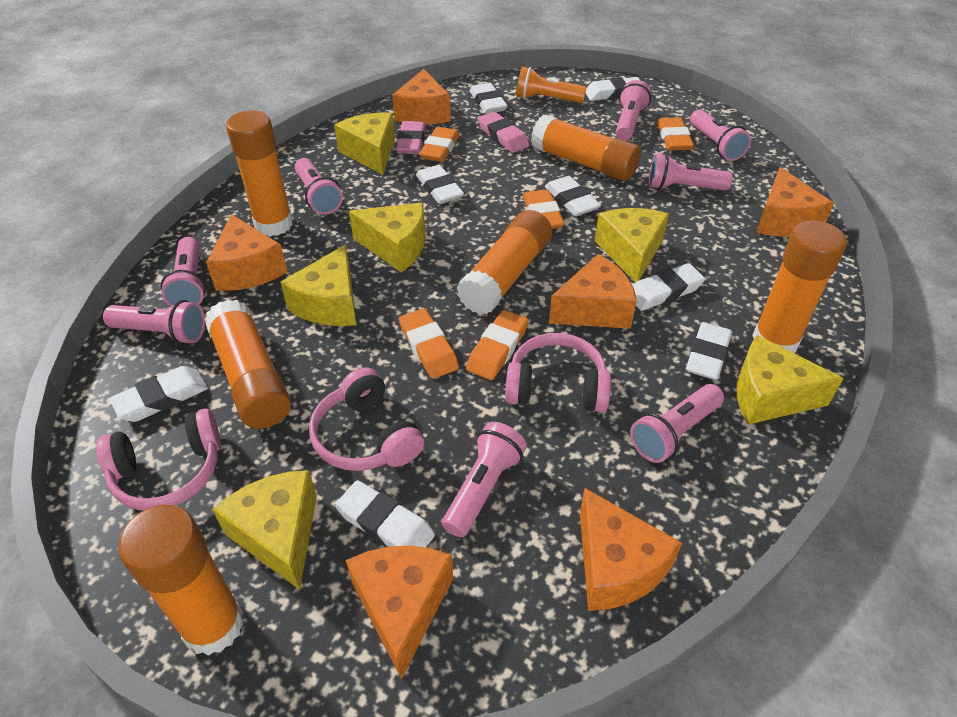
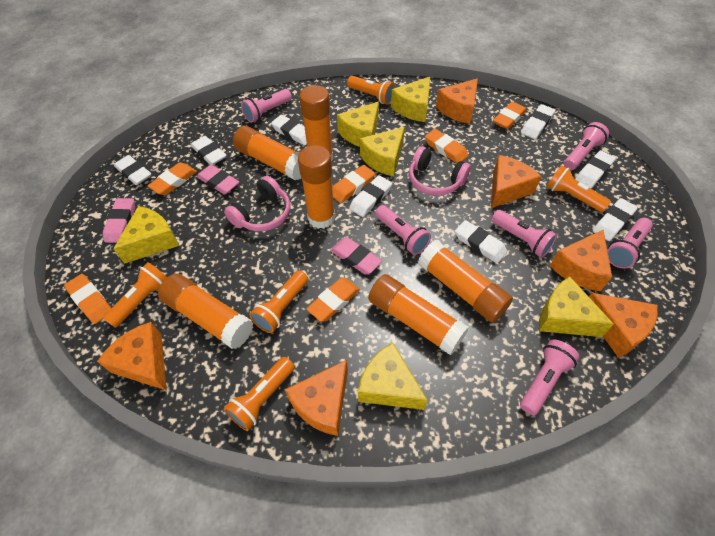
orange eraser: [399,308,459,379] [419,127,460,162] [466,310,528,380] [523,189,565,229] [657,117,694,151] = 5 -> [64,274,111,324] [148,162,197,195] [307,278,360,322] [332,165,375,203] [425,129,468,163] [493,102,527,129] = 6
orange flashlight: [516,67,586,103] = 1 -> [103,262,167,328] [224,357,295,431] [250,271,308,333] [347,76,396,105] [547,165,611,213] = 5
pink eraser: [396,121,426,154] [478,112,529,153] = 2 -> [103,198,135,243] [197,165,239,195] [330,237,382,274] = 3
pink flashlight: [103,300,205,344] [161,237,206,306] [295,158,343,215] [442,422,527,537] [616,80,651,141] [630,384,724,463] [648,153,733,191] [690,109,751,161] = 8 -> [241,89,292,123] [375,205,431,255] [491,210,557,258] [520,340,579,416] [564,122,609,170] [607,218,653,269] = 6
pink headphones: [96,408,221,510] [309,367,424,471] [505,333,611,413] = 3 -> [224,176,291,231] [409,146,471,196] = 2

